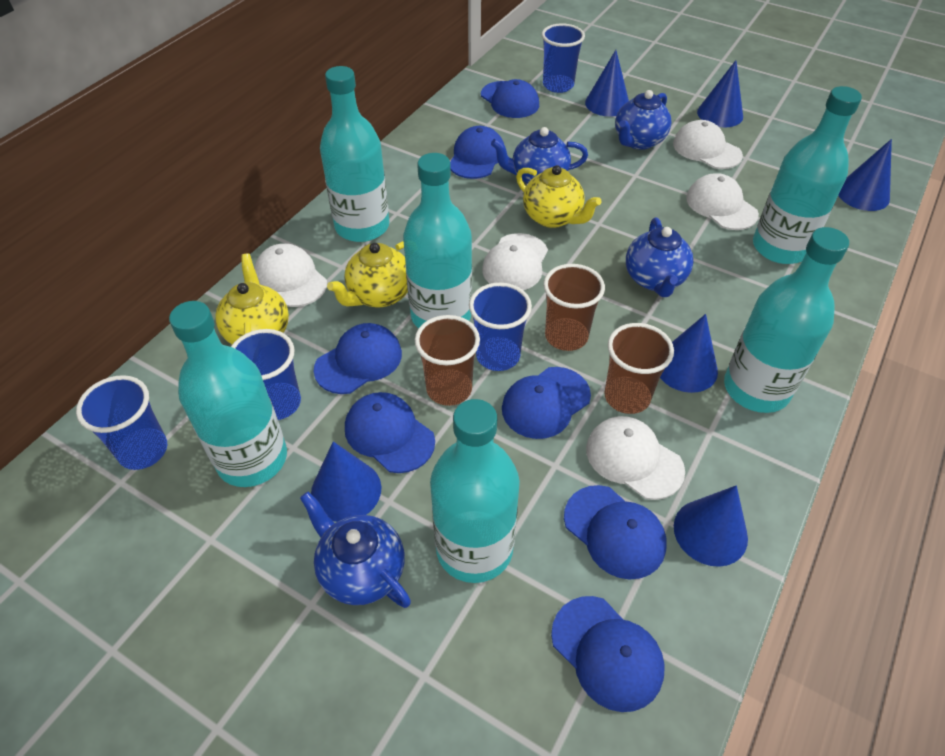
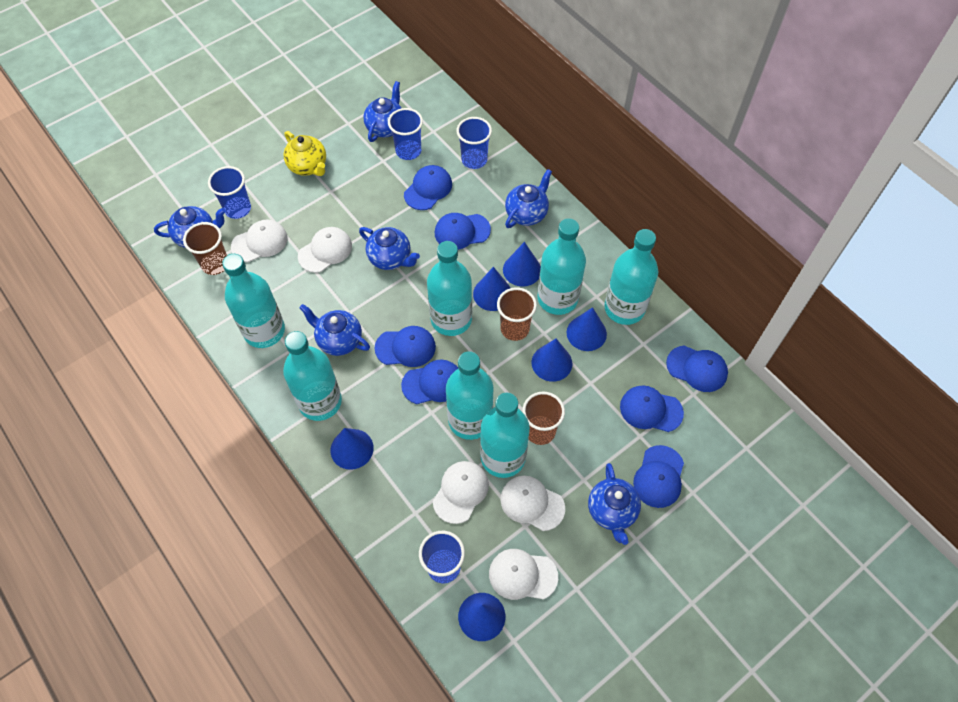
blue teapot: [300,491,411,608] [491,127,588,184] [615,90,672,150] [626,217,693,297] = 4 -> [154,206,226,248] [299,304,370,356] [359,227,420,270] [363,81,401,142] [505,169,552,228] [588,463,641,545] = 6
turquoise bottle: [169,301,287,487] [320,66,389,242] [403,153,472,328] [430,399,520,583] [724,227,849,413] [753,86,862,264] = 6 -> [222,254,285,348] [283,331,342,421] [427,241,472,336] [446,351,494,440] [480,393,530,478] [538,218,586,315] [604,229,658,325] = 7
yellow teapot: [215,254,289,344] [327,241,408,307] [516,165,602,228] = 3 -> [284,131,326,176] = 1

